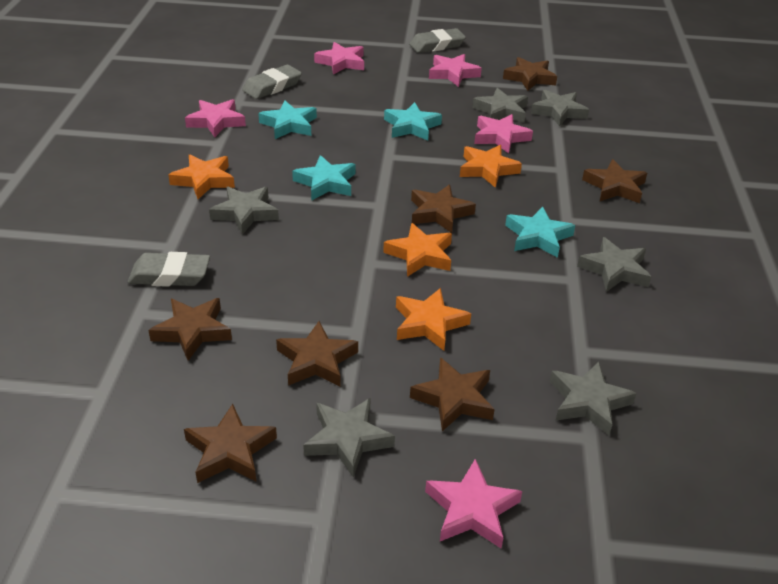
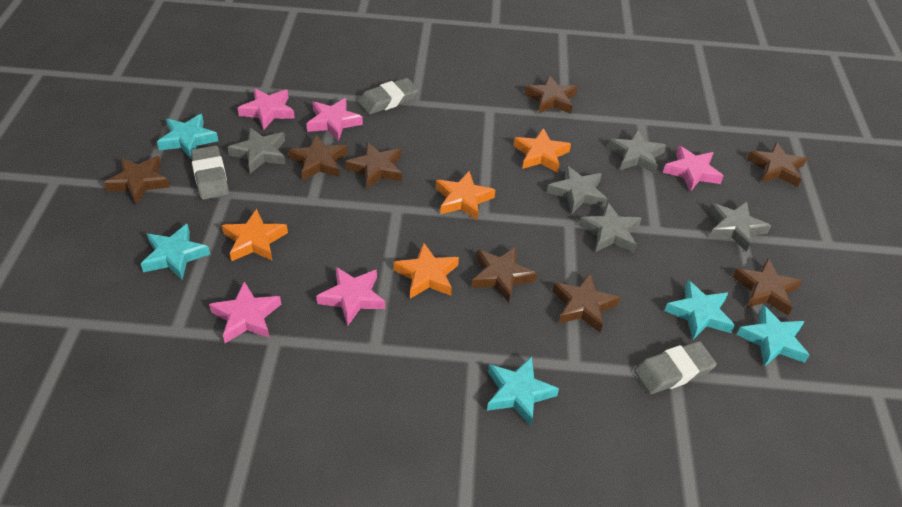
brown star: [148,298,232,361] [184,404,277,483] [276,321,358,387] [410,357,495,431] [411,184,476,233] [503,57,557,91] [582,159,647,203] = 7 -> [104,156,170,204] [288,134,348,180] [345,142,402,189] [471,247,537,303] [525,75,578,114] [552,273,620,333] [733,258,802,315] [747,142,807,187] = 8
grey star: [209,187,279,235] [303,398,395,478] [472,88,528,123] [531,89,589,127] [550,362,637,435] [577,237,652,292] = 6 -> [228,127,285,173] [547,165,607,214] [579,202,642,252] [608,129,666,174] [709,201,771,252] = 5
turquoise star: [258,101,317,139] [292,155,355,201] [384,102,442,141] [505,207,575,258] = 4 -> [141,224,210,280] [157,114,218,159] [487,356,559,426] [664,280,735,339] [737,305,810,367] = 5

